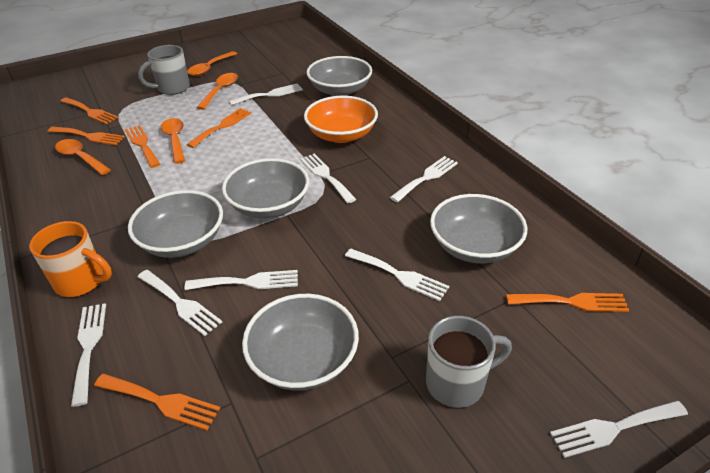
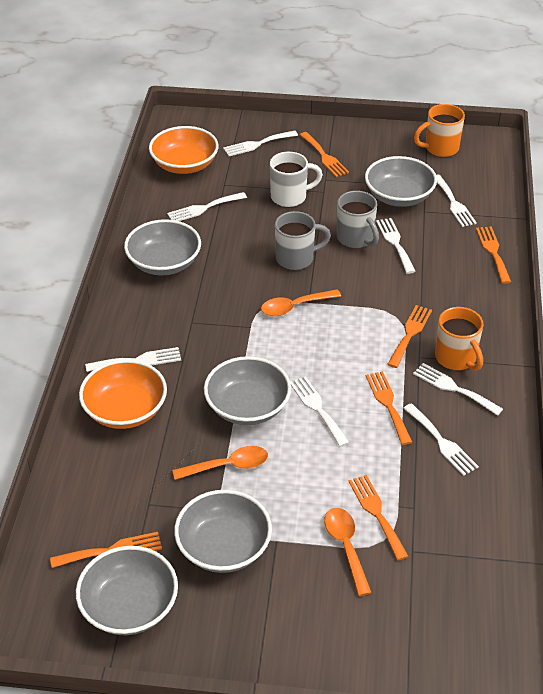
orange bowl: [304,96,378,143] = 1 -> [79,360,167,429] [149,126,219,174] = 2
orange mug: [29,221,112,297] = 1 -> [414,104,465,157] [435,307,483,371] = 2
orange spoon: [55,139,111,175] [161,118,185,164] [187,51,237,76] [196,73,238,110] = 4 -> [172,446,268,480] [261,289,341,316] [324,508,372,596] = 3
white mug: none = 0 -> [270,152,323,207] = 1

